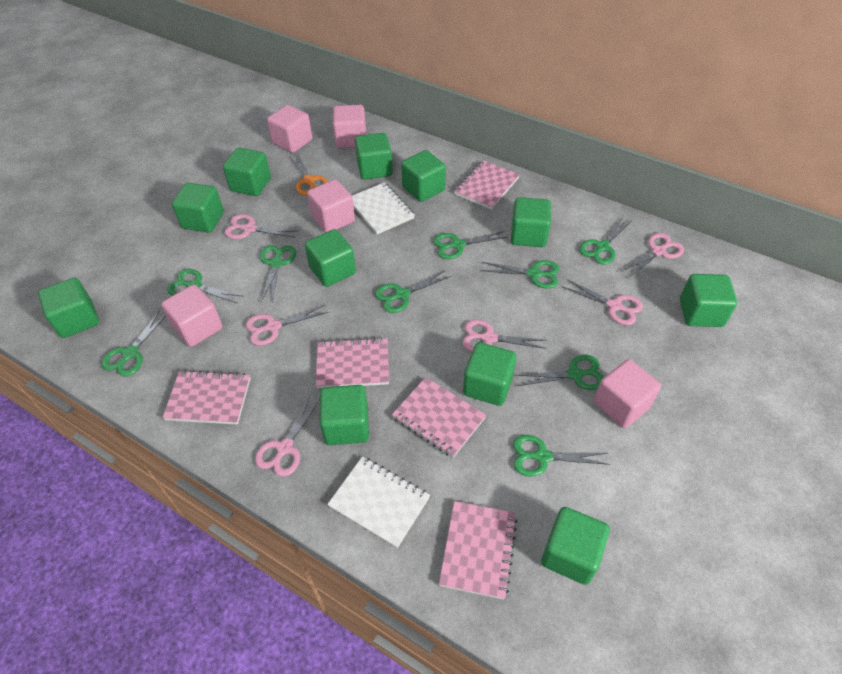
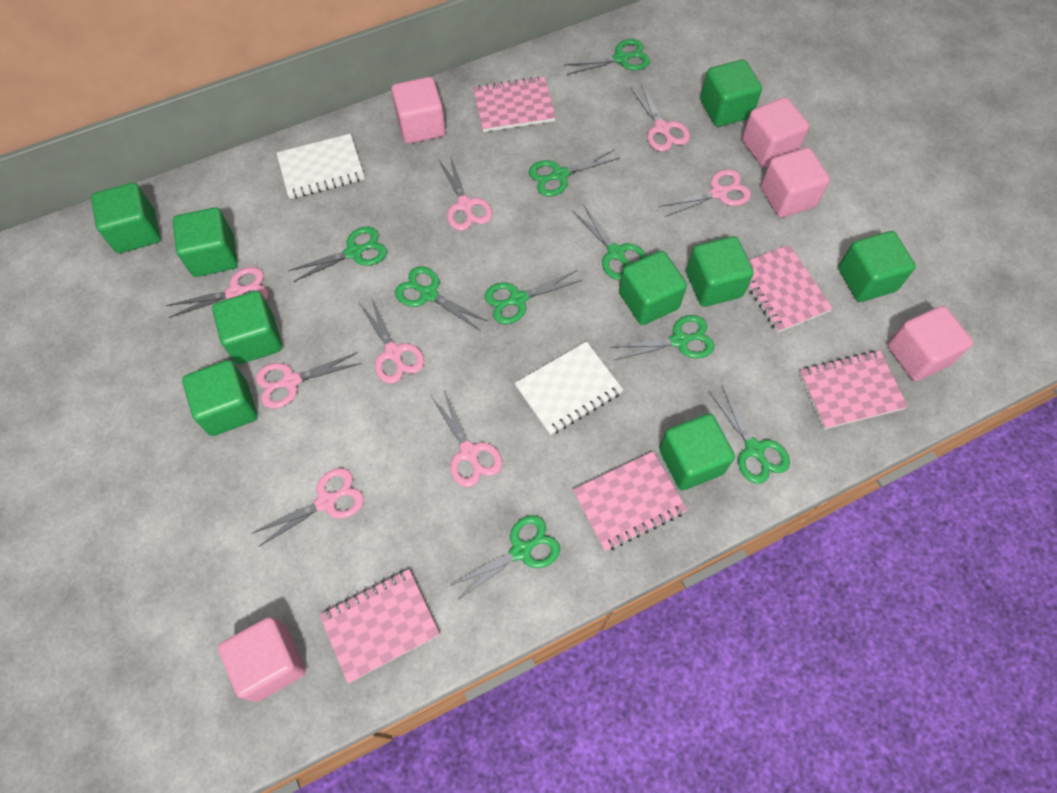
green cube: [38,277,99,338] [172,183,224,233] [223,148,271,196] [305,229,356,287] [320,385,369,445] [355,133,393,180] [401,150,446,202] [463,342,517,406] [511,197,551,247] [541,507,610,585] [680,274,737,327] = 11 -> [91,183,160,253] [172,207,238,277] [182,360,257,436] [212,291,282,364] [619,251,687,325] [659,414,735,490] [686,236,754,307] [700,59,762,127] [838,231,916,302] = 9
orange scissors: [289,153,328,196] = 1 -> none = 0
pink scissors: [225,214,297,239] [246,305,329,346] [255,395,320,477] [462,320,547,351] [562,279,643,325] [620,233,684,278] = 6 -> [166,267,269,318] [252,468,364,547] [256,352,362,408] [359,297,424,384] [431,391,502,487] [439,155,492,231] [630,83,690,151] [659,169,751,217] = 8

